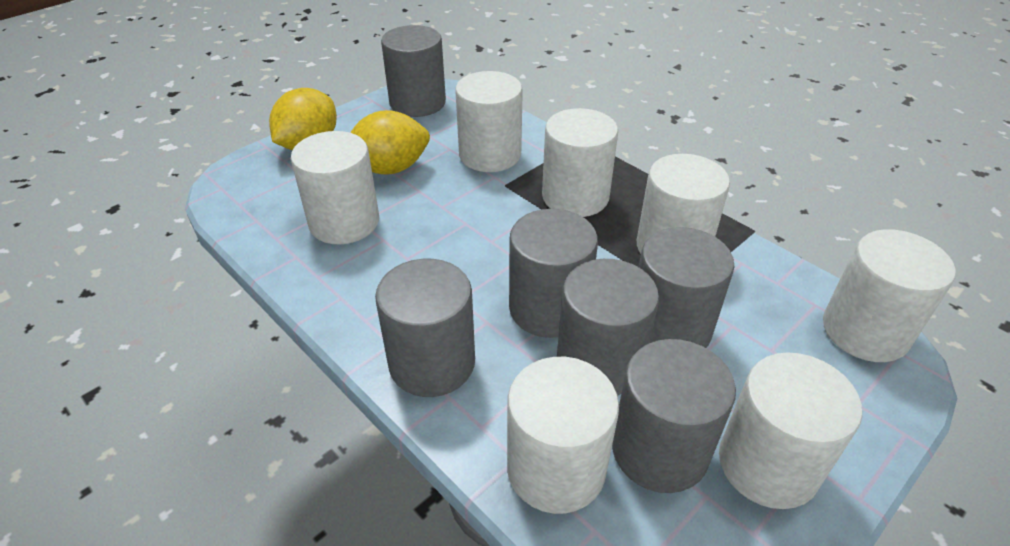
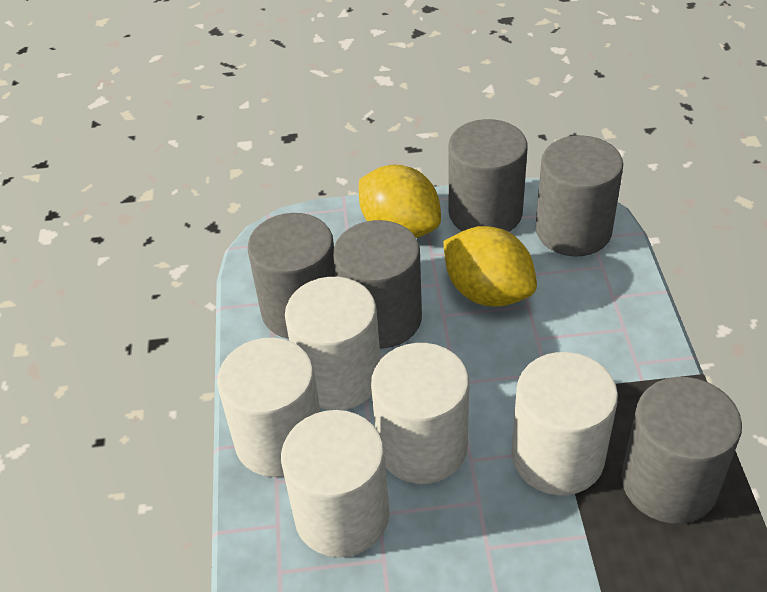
grey cylinder: [375,259,475,397] [381,25,446,117] [509,209,598,338] [557,259,659,395] [612,339,736,493] [639,227,735,348] = 6 -> [248,213,336,339] [333,220,422,348] [448,119,528,232] [536,135,623,256] [621,377,742,524] = 5
white cylinder: [291,131,379,244] [455,71,523,172] [507,357,619,514] [542,108,618,217] [637,154,730,254] [719,352,862,509] [823,229,956,362] = 7 -> [217,338,321,477] [281,410,390,557] [285,277,381,410] [371,343,469,484] [512,352,618,495] = 5

